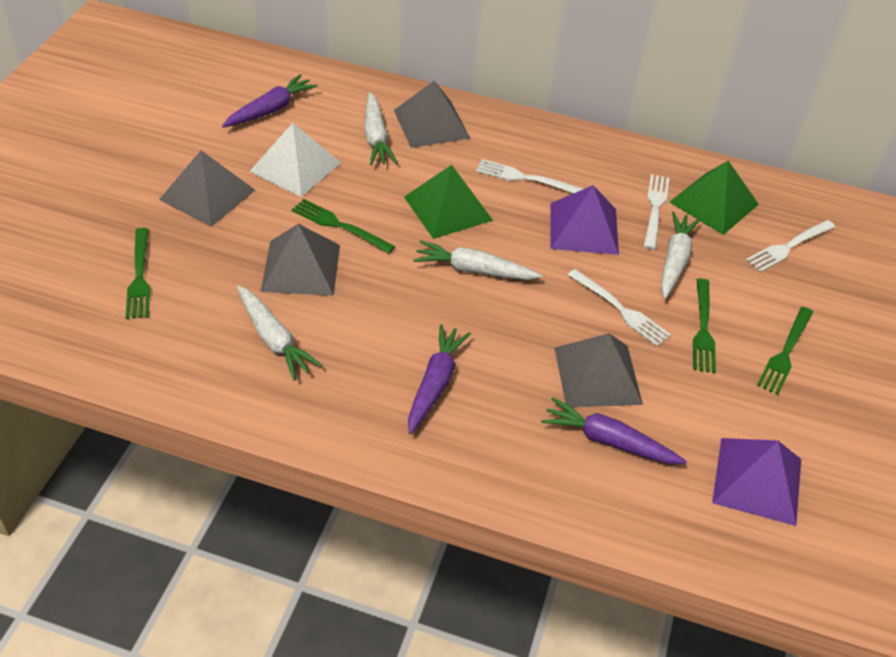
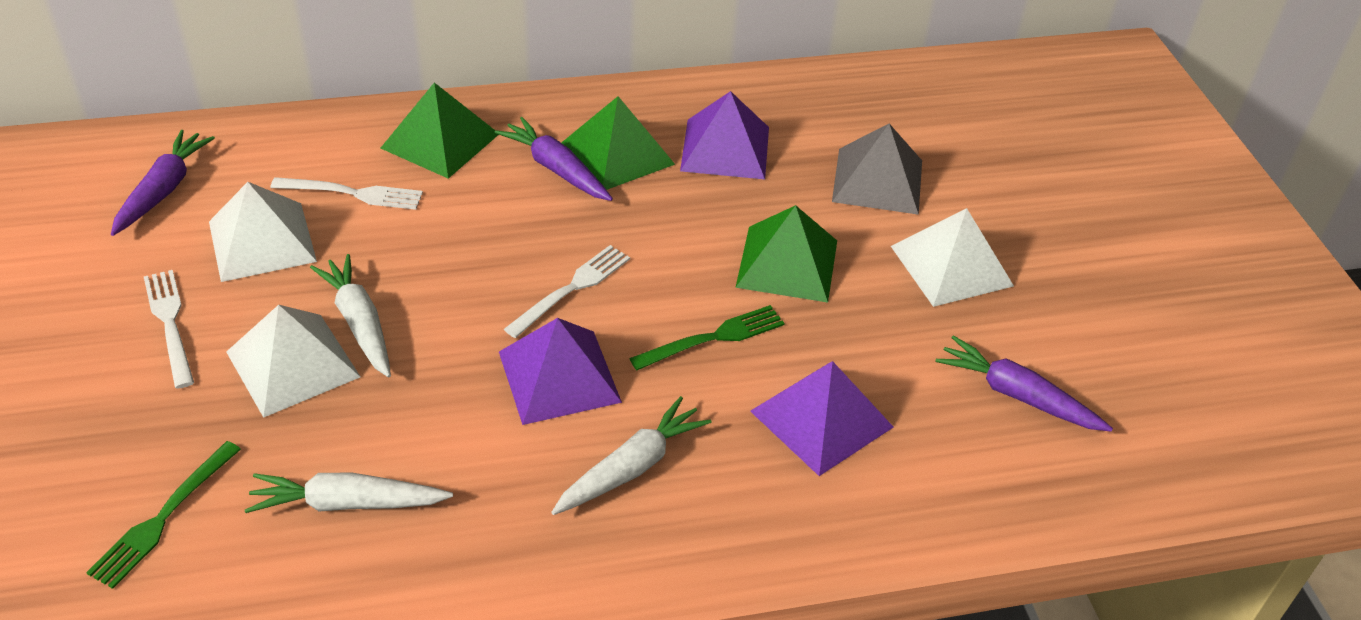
green fork: [126,228,150,319] [292,199,396,254] [693,278,716,373] [757,307,813,395] = 4 -> [86,441,241,589] [629,305,785,370] = 2
green pyramid: [404,165,493,239] [670,161,759,235] = 2 -> [381,83,499,179] [561,96,675,190] [735,205,837,303] = 3
grey pyramid: [159,150,255,227] [261,224,340,296] [394,81,470,148] [555,333,643,407] = 4 -> [832,124,922,215] = 1
purple pyramid: [551,185,619,255] [712,438,801,526] = 2 -> [499,318,622,425] [680,91,769,179] [750,361,893,476] = 3
white carrot: [237,285,322,380] [364,92,398,165] [413,240,542,280] [661,212,701,299] = 4 -> [245,473,453,513] [310,254,391,377] [551,396,712,515] = 3
white fork: [476,159,583,193] [568,269,671,347] [644,174,670,250] [746,220,835,272] = 4 -> [144,270,194,389] [270,177,423,210] [504,245,630,338] = 3
white pyramid: [250,123,341,197] = 1 -> [209,182,317,282] [226,305,361,418] [891,208,1014,307] = 3

